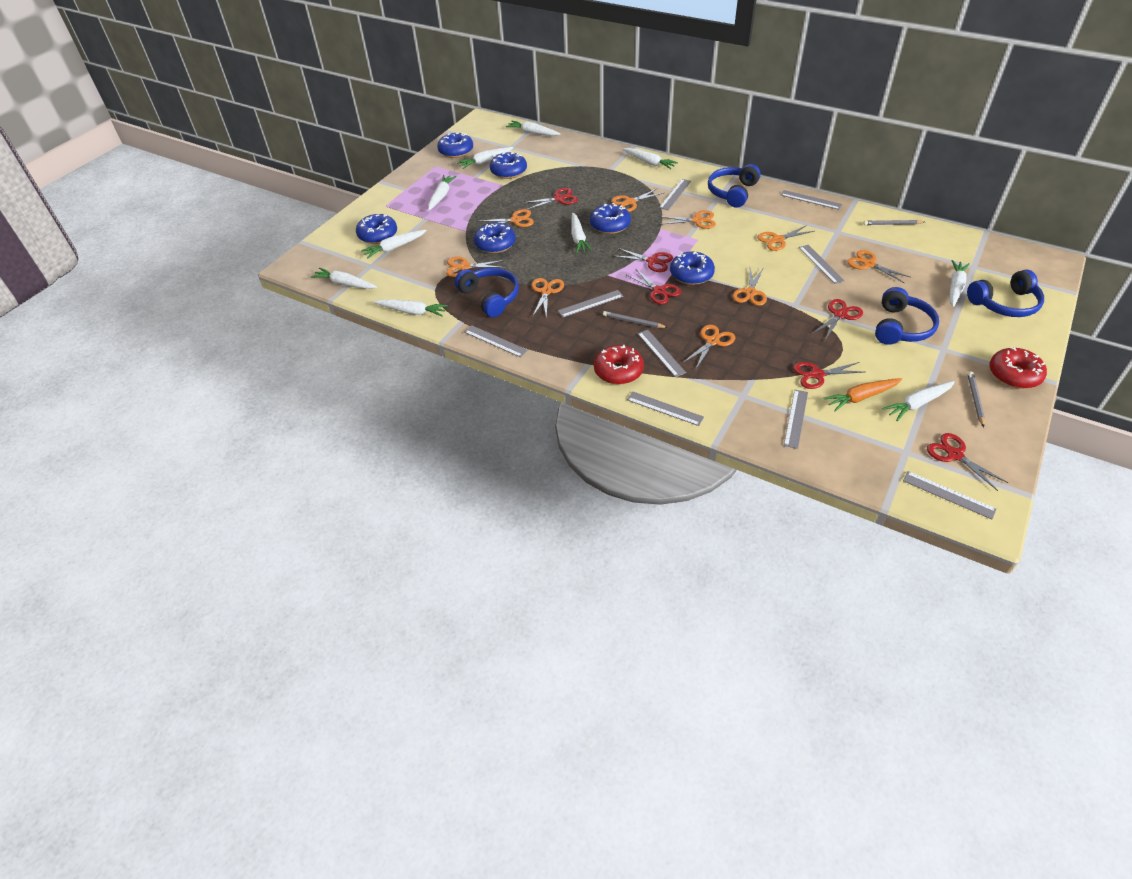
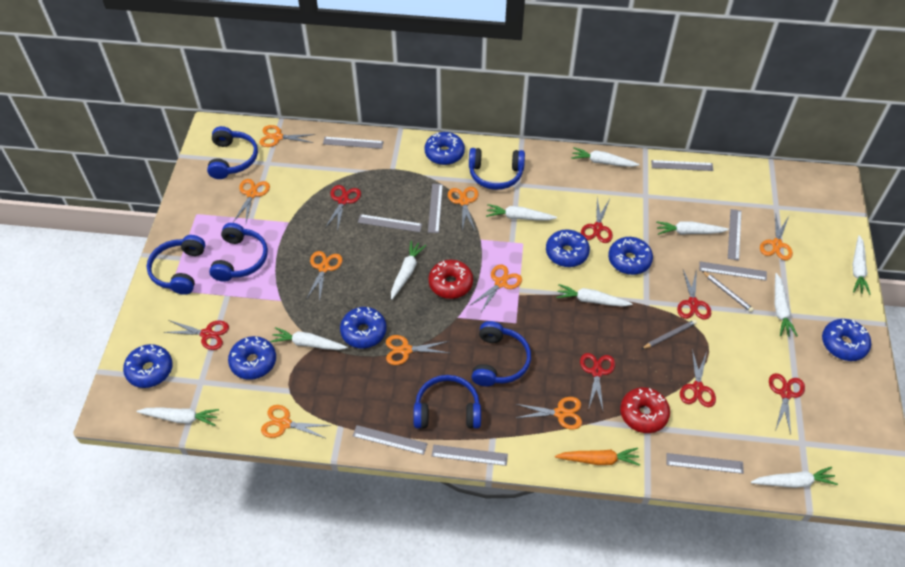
blue donut: [356,214,397,244] [437,132,473,158] [474,222,516,254] [490,151,527,179] [590,203,631,234] [670,252,715,285] = 6 -> [123,344,173,388] [228,336,276,380] [340,307,387,348] [424,132,465,165] [546,229,590,267] [608,237,653,275] [822,319,871,361] = 7
blue headphones: [455,268,519,317] [708,164,761,208] [875,287,939,345] [967,270,1044,317] = 4 -> [147,235,205,295] [207,126,258,179] [209,223,268,282] [413,375,481,429] [469,148,525,190] [472,321,531,386] = 6
grey pencil: [603,311,668,328] [863,220,924,225] [967,371,985,427] = 3 -> [642,320,697,349] [702,271,754,312] = 2
red scissors: [523,188,578,210] [614,248,673,272] [625,268,681,304] [793,362,864,389] [813,299,863,340] [927,433,1008,491] = 6 -> [163,320,229,350] [325,185,361,232] [580,353,615,410] [581,198,613,243] [677,269,711,320] [680,349,716,407] [769,373,805,434] = 7

